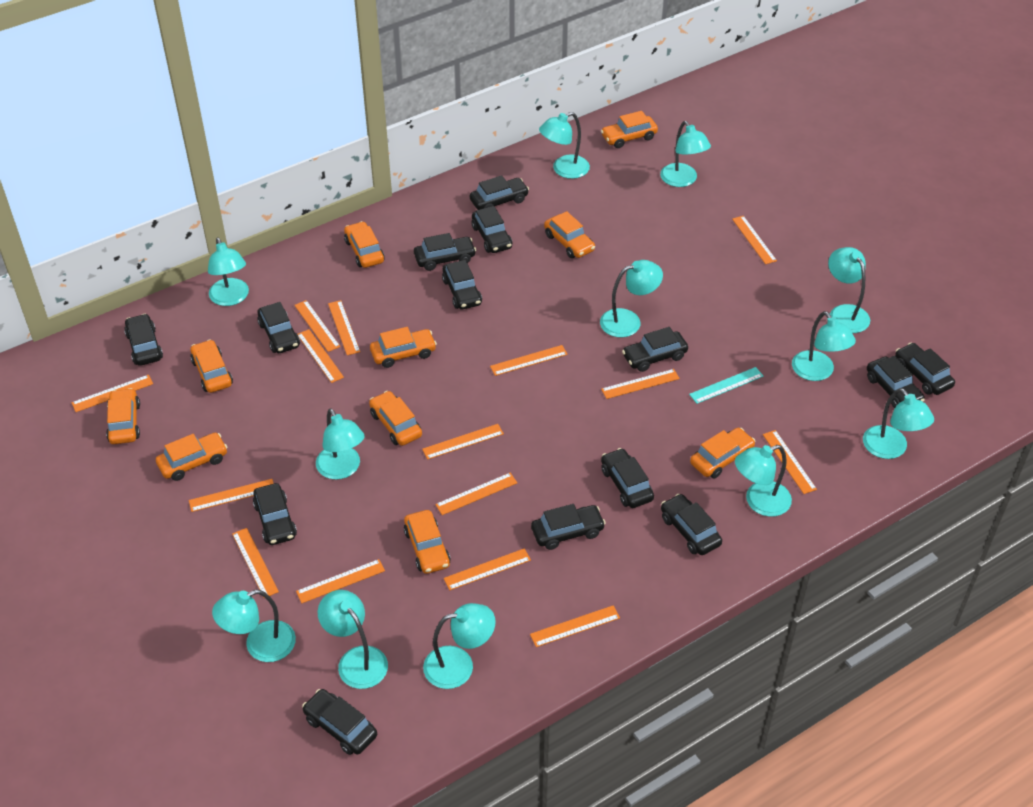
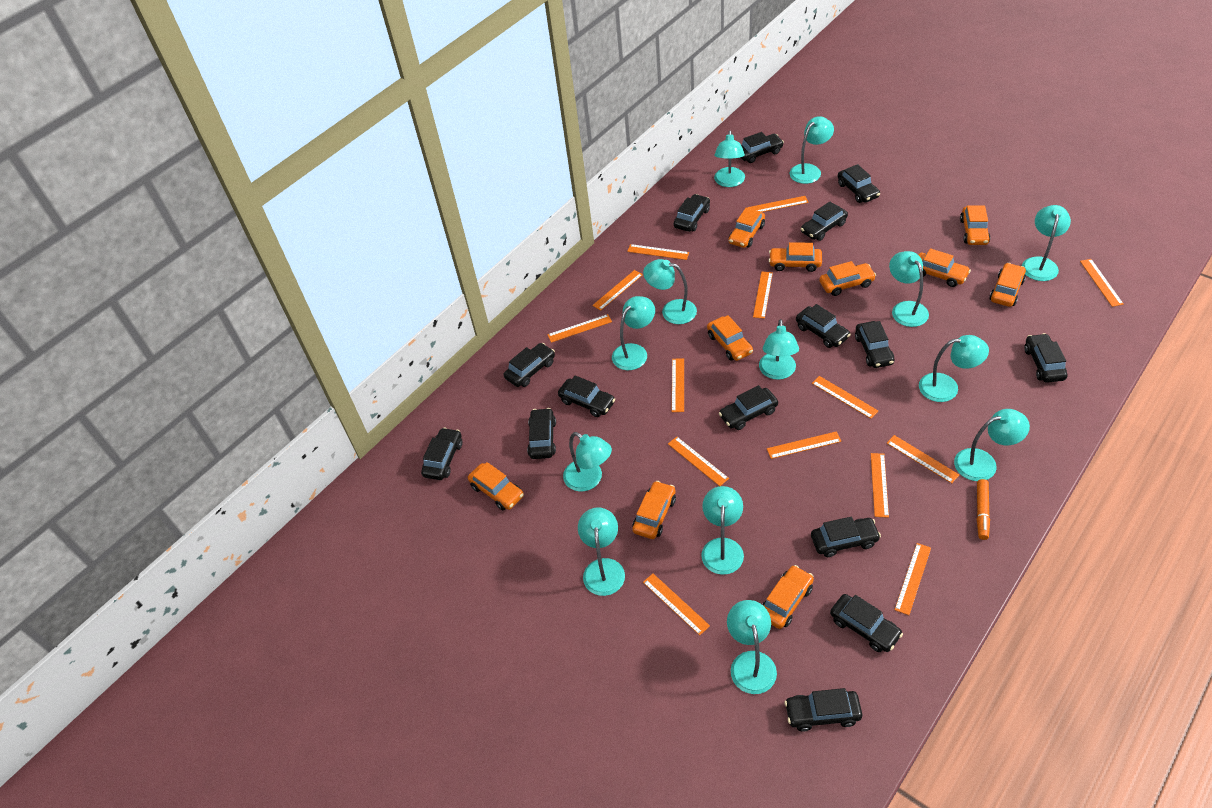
black car: [124,314,163,366] [253,483,297,545] [257,302,300,353] [302,689,377,755] [414,233,476,271] [442,260,482,309] [470,175,529,210] [471,206,512,253] [531,504,606,550] [601,448,654,508] [622,327,688,372] [661,494,722,555] [867,356,925,408] [895,343,955,395] = 14 -> [421,427,462,480] [504,343,555,387] [527,408,556,459] [558,375,615,417] [673,194,710,232] [719,385,778,430] [740,132,784,163] [784,688,862,731] [796,304,851,348] [801,202,848,241] [811,517,881,557] [830,594,903,652] [838,164,880,203] [855,321,894,368] [1024,333,1068,383] = 15
orange marker: none = 0 -> [977,479,990,540] = 1
orange ruler: [71,375,153,412] [189,479,274,512] [232,528,279,598] [294,300,340,352] [296,559,385,603] [297,329,344,383] [328,300,360,355] [422,424,504,460] [435,473,517,515] [444,548,531,590] [490,345,568,376] [530,605,620,647] [601,369,680,399] [732,216,777,264] [763,430,817,494] = 15 -> [547,314,612,343] [592,270,643,311] [627,244,689,260] [643,574,710,635] [668,437,729,486] [672,358,684,412] [748,196,809,212] [753,272,773,319] [767,431,841,459] [812,376,878,419] [871,453,889,518] [887,435,959,483] [894,543,931,615] [1080,259,1124,307] = 14
turquoise lamp: [208,237,249,306] [212,590,296,662] [316,408,365,480] [318,590,388,689] [423,603,496,689] [539,112,590,179] [600,260,663,338] [660,121,711,187] [735,445,792,517] [792,311,856,381] [828,247,870,333] [863,388,934,459] = 12 -> [563,432,612,492] [578,508,625,596] [612,296,655,370] [643,259,697,324] [701,486,744,575] [714,130,745,187] [727,600,777,694] [759,319,799,380] [790,116,834,184] [889,251,929,327] [919,335,989,402] [954,409,1030,481] [1022,205,1071,281] = 13
turquoise ruler: [689,367,764,404] = 1 -> none = 0

